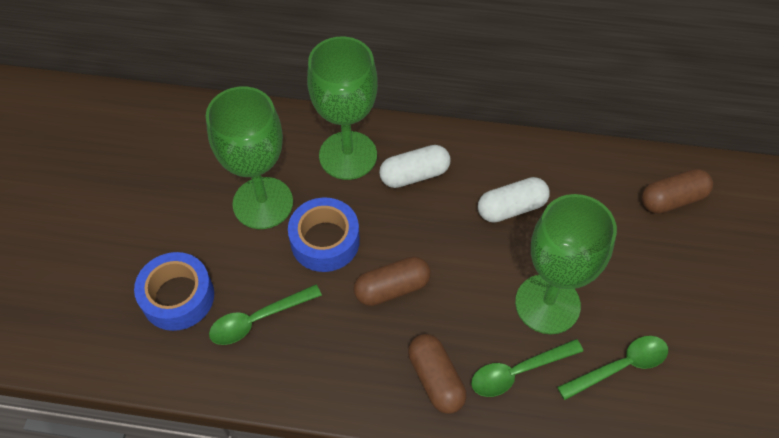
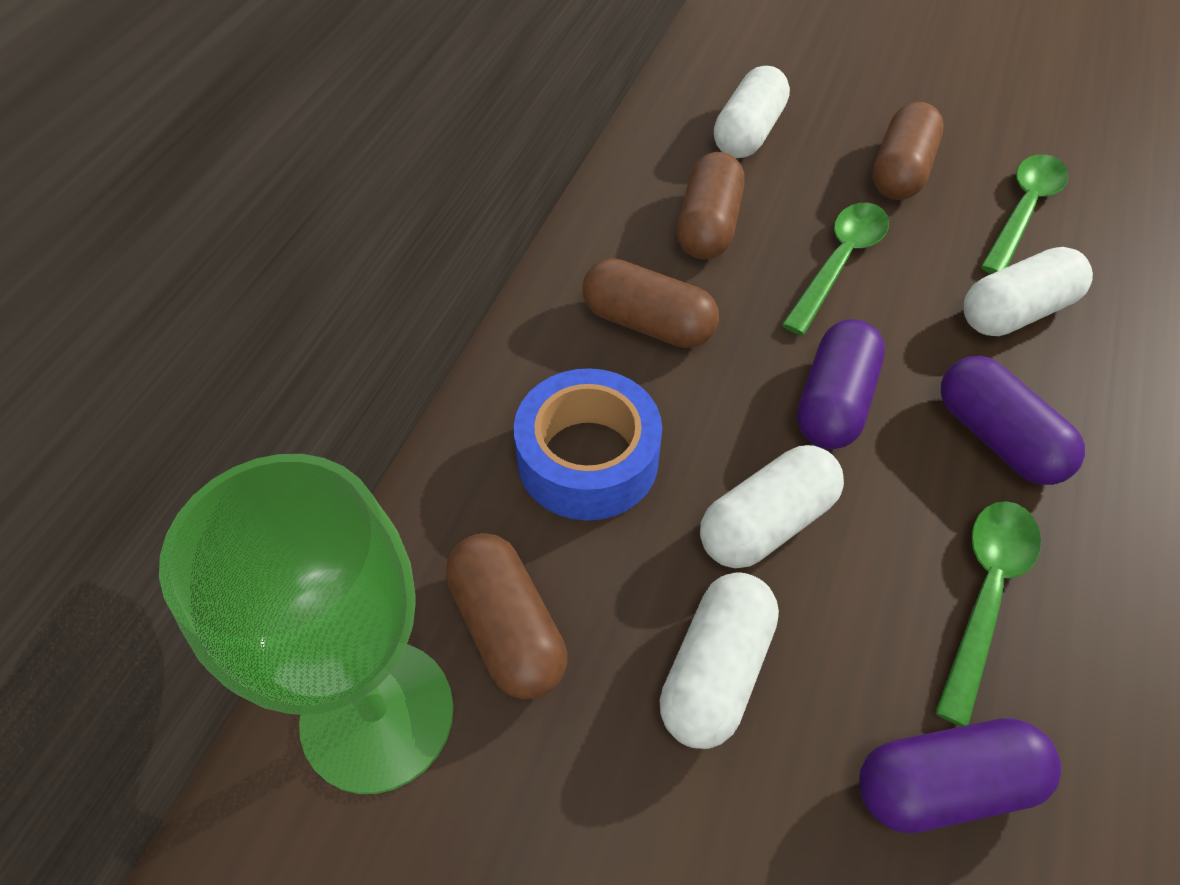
blue tape: [134,252,214,331] [288,198,360,272] = 2 -> [514,368,662,521] = 1
brown capsule: [354,256,431,306] [408,334,467,414] [642,169,713,214] = 3 -> [446,533,567,700] [583,258,719,348] [677,152,745,259] [872,102,944,200] = 4
green goblet: [206,87,293,229] [307,37,378,180] [515,194,617,334] = 3 -> [159,454,454,794] = 1
purple capsule: none = 0 -> [797,319,885,449] [859,718,1062,833] [941,356,1085,485] = 3
white capsule: [379,145,451,188] [478,177,550,223] = 2 -> [659,572,779,749] [700,445,844,568] [714,66,790,158] [964,247,1093,336] = 4

